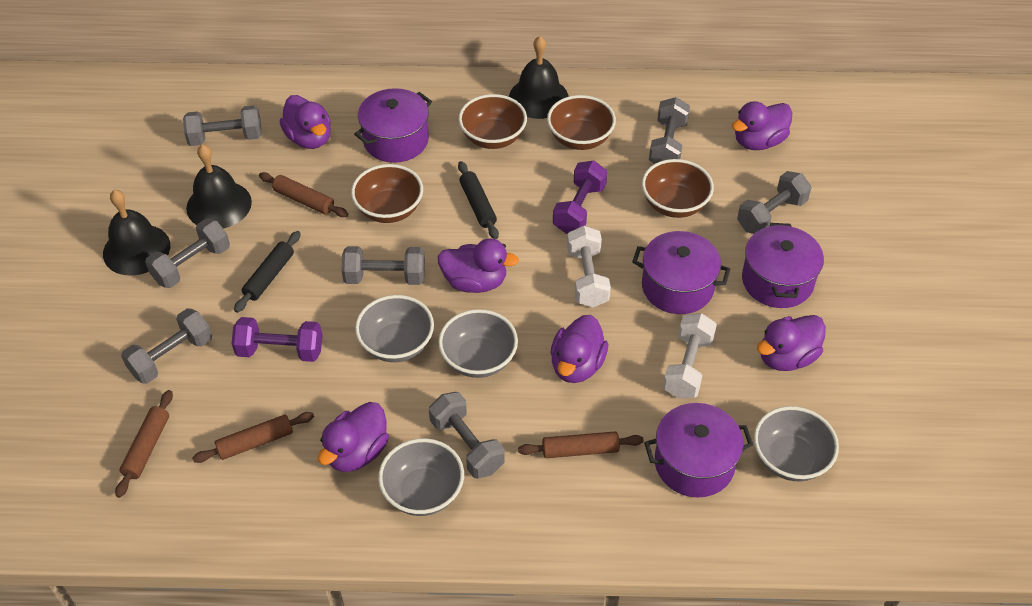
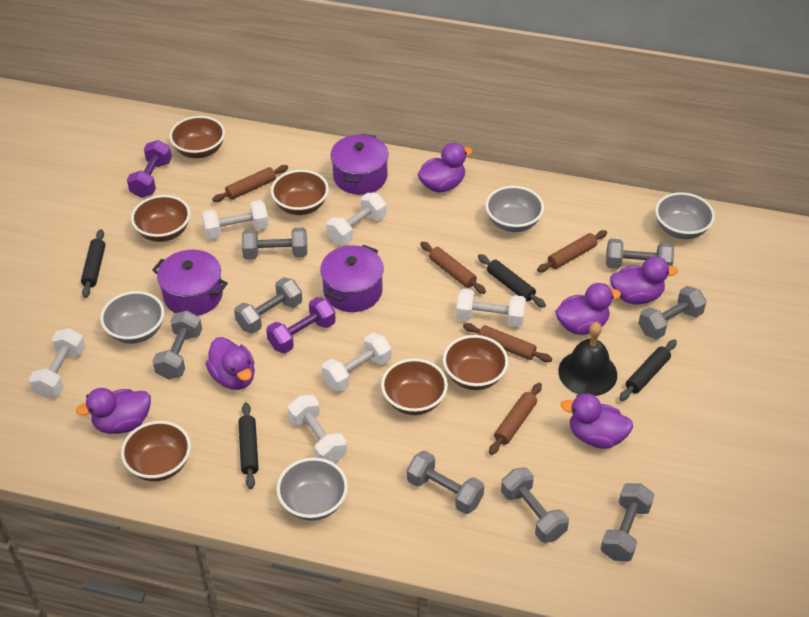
black bell: [103,189,170,276] [186,144,252,228] [509,36,569,119] = 3 -> [558,322,617,396] = 1
black rolling pin: [234,231,301,313] [458,161,499,239] = 2 -> [81,229,105,298] [239,402,259,489] [478,254,546,308] [619,339,677,401] = 4
brown bowl: [351,164,423,223] [458,94,527,149] [547,95,616,150] [642,159,714,218] = 4 -> [121,421,191,481] [131,195,190,242] [169,116,225,158] [271,170,329,215] [381,358,448,415] [443,335,508,390] = 6
brown rolling pin: [115,390,173,498] [192,412,314,463] [259,172,348,217] [518,431,644,458] = 4 -> [212,165,288,202] [420,242,486,294] [463,323,552,362] [489,383,542,455] [537,230,607,272] = 5
grey dumbbell: [121,308,212,384] [145,219,230,288] [183,105,262,146] [341,246,425,285] [429,392,505,479] [649,97,690,164] [737,171,811,234] = 7 -> [152,311,202,380] [234,277,302,334] [242,227,307,259] [407,451,484,514] [501,468,569,543] [601,483,654,562] [606,239,674,269] [638,286,707,339] = 8
purple pot: [354,88,432,163] [632,231,730,314] [644,403,753,498] [742,223,824,308] = 4 -> [152,250,228,316] [320,245,384,312] [330,134,389,195] = 3
white dumbbell: [567,226,611,307] [663,313,717,399] = 2 -> [29,328,85,398] [202,200,269,239] [288,395,347,463] [322,333,392,392] [326,193,386,245] [456,289,526,327] = 6

